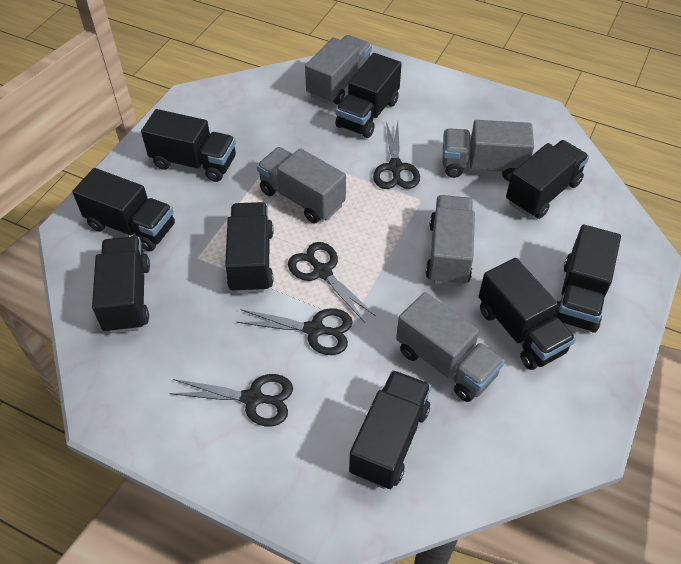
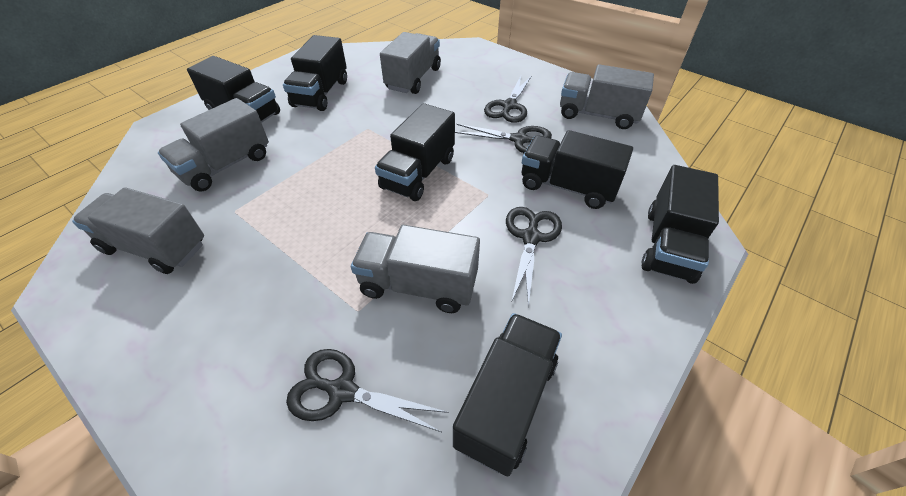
black truck: [72,168,175,251] [92,236,150,333] [141,109,236,182] [225,202,273,293] [335,53,402,138] [349,370,431,489] [479,258,576,370] [506,140,589,219] [553,225,621,333] = 9 -> [187,56,280,123] [283,35,347,111] [375,103,455,201] [453,313,562,476] [522,130,633,209] [642,165,719,284] = 6

